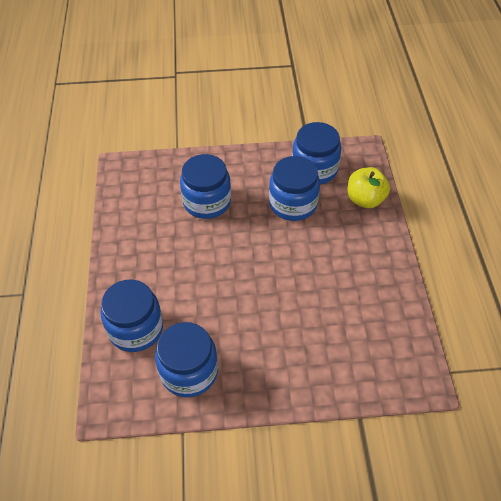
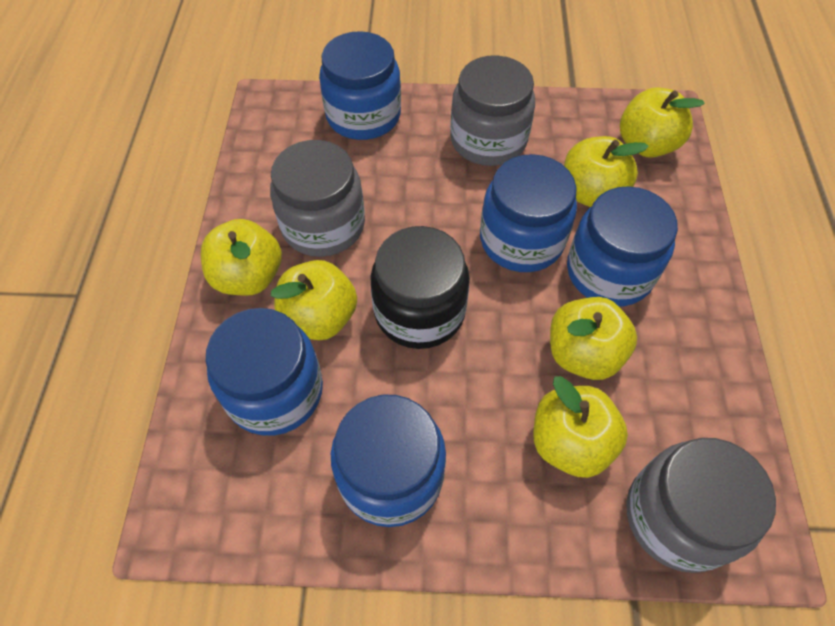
black jar: none = 0 -> [370,226,470,349] = 1
grey jar: none = 0 -> [270,140,365,257] [450,56,535,166] [626,438,776,573] = 3
yellow apple: [348,167,390,208] = 1 -> [201,219,282,296] [271,260,357,340] [533,376,628,478] [550,297,637,380] [564,136,649,207] [620,87,705,158] = 6

